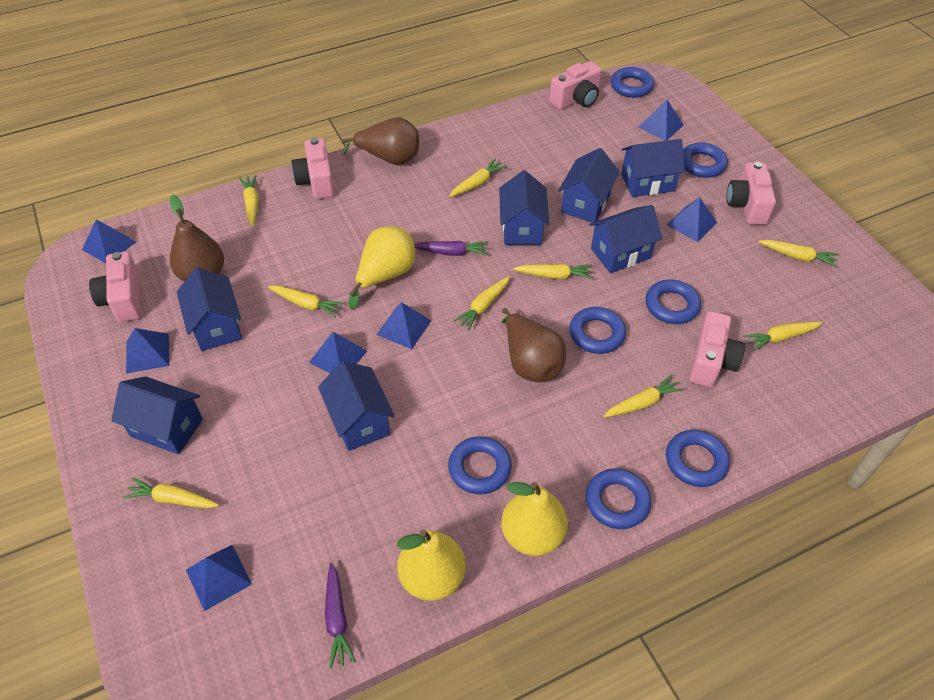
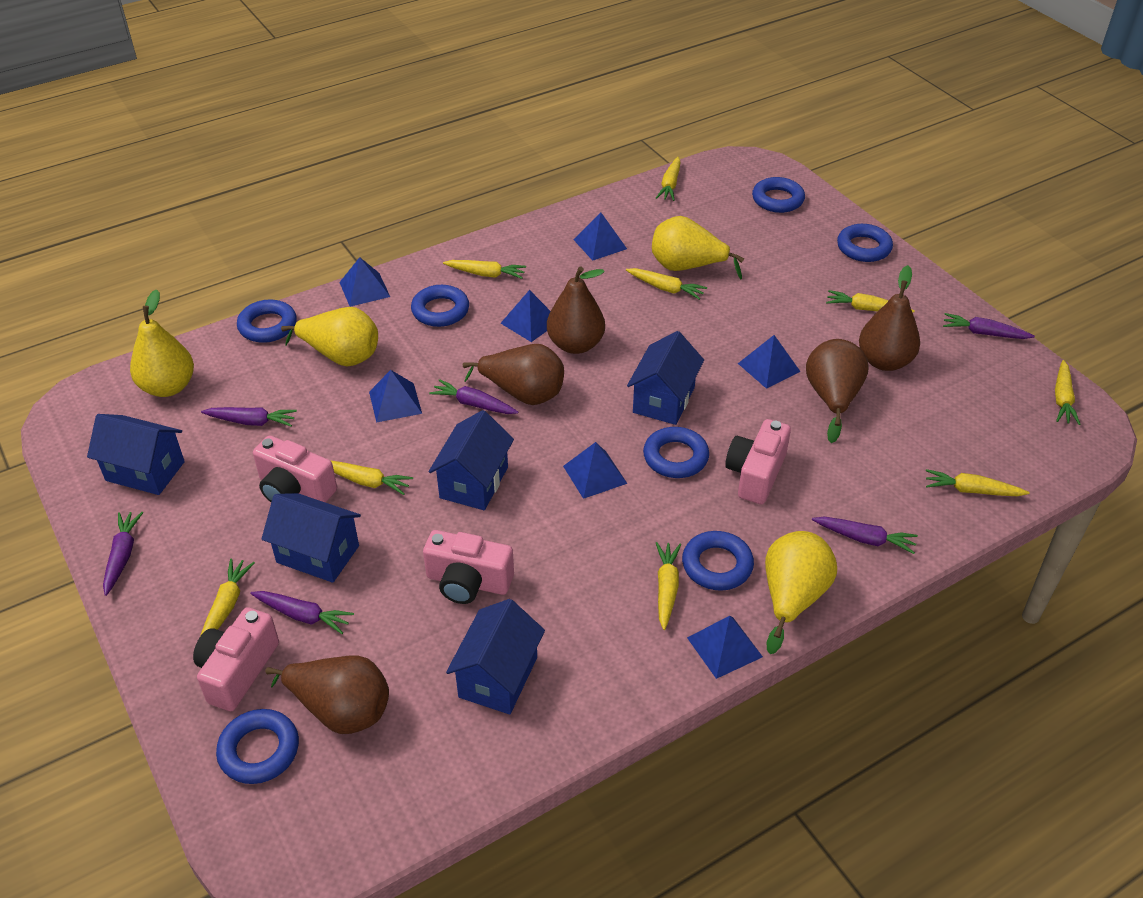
blue house: [111,376,203,454] [177,267,242,351] [318,361,395,451] [499,170,549,245] [558,148,620,223] [589,205,663,273] [621,139,685,197] = 7 -> [87,414,185,495] [262,493,361,583] [429,410,514,510] [446,599,545,714] [627,331,704,425] = 5
brown pear: [170,195,224,282] [341,117,419,165] [501,308,566,382] = 3 -> [265,655,389,734] [463,344,564,405] [547,267,605,354] [806,339,868,443] [859,265,920,371] = 5
pink camera: [89,251,141,322] [291,138,334,199] [549,61,602,109] [689,311,745,387] [727,162,776,225] = 5 -> [193,607,279,711] [253,435,337,503] [423,530,514,604] [725,419,791,504] = 4
purple carrot: [325,563,356,669] [414,241,488,256] = 2 -> [103,512,143,596] [201,407,297,426] [250,591,354,634] [429,379,518,414] [812,517,918,554] [943,313,1035,339] = 6
yellow pear: [349,226,415,309] [396,529,466,601] [501,482,568,556] = 3 -> [130,289,194,397] [281,307,378,367] [652,216,744,279] [765,531,837,654] = 4

